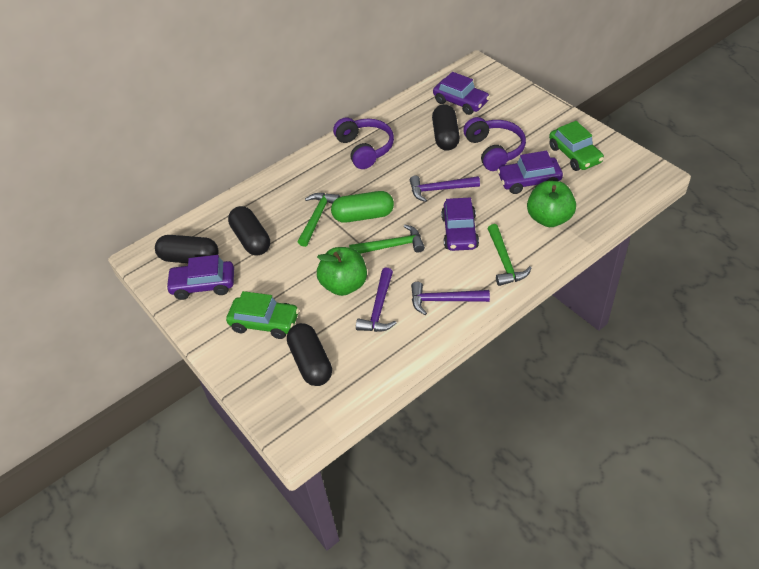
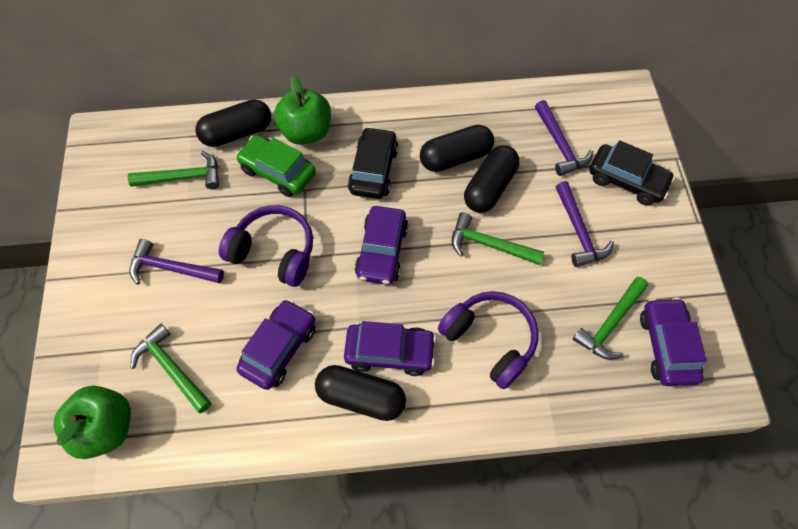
black car: none = 0 -> [348,127,399,199] [589,140,675,205] = 2
green capsule: [331,191,394,223] = 1 -> none = 0
green car: [226,291,299,339] [549,121,604,171] = 2 -> [236,135,316,197] = 1
green hammer: [298,193,340,247] [349,225,425,254] [488,224,532,286] = 3 -> [128,151,219,189] [131,324,211,413] [452,212,544,265] [573,277,649,360] = 4

